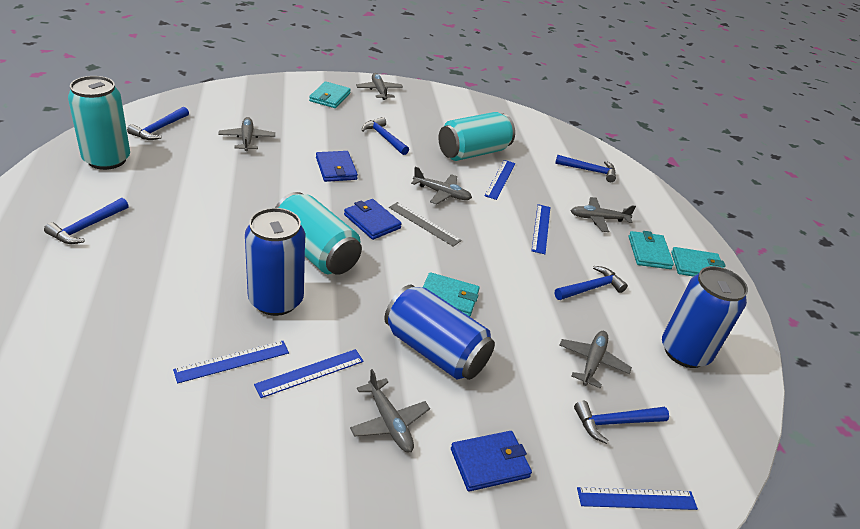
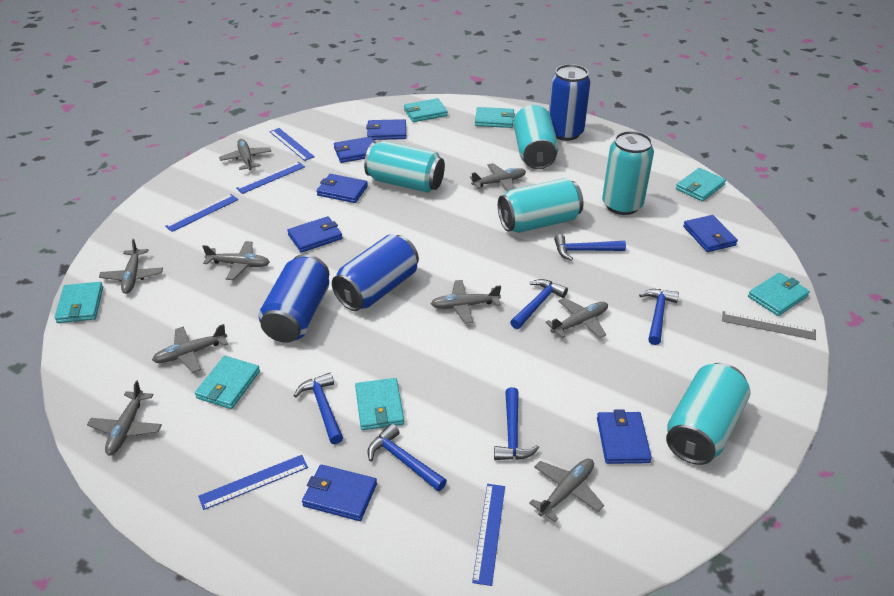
blue wallet: [316,151,358,182] [344,199,402,240] [451,431,532,492] = 3 -> [287,216,342,253] [302,464,377,521] [317,174,368,203] [334,137,374,163] [366,119,406,140] [597,409,652,464] [683,215,738,252] = 7
grey plane: [218,117,275,151] [350,369,430,452] [356,73,403,100] [411,167,472,205] [559,331,632,388] [571,197,636,232] = 6 -> [87,380,162,455] [99,239,163,294] [152,324,228,373] [202,241,270,280] [219,139,271,170] [431,280,501,324] [470,163,526,192] [529,459,604,522] [546,297,608,338] = 9
turquoise can: [68,76,130,170] [275,192,362,275] [439,112,515,161] = 3 -> [364,141,445,193] [498,178,583,233] [513,105,559,169] [602,131,654,215] [666,363,750,465] = 5
turquoise wallet: [309,81,351,108] [423,272,480,317] [629,231,674,269] [671,247,726,276] = 4 -> [54,282,103,323] [195,356,260,409] [355,378,404,430] [404,98,448,122] [475,107,515,128] [676,168,726,202] [748,272,810,316] = 7

